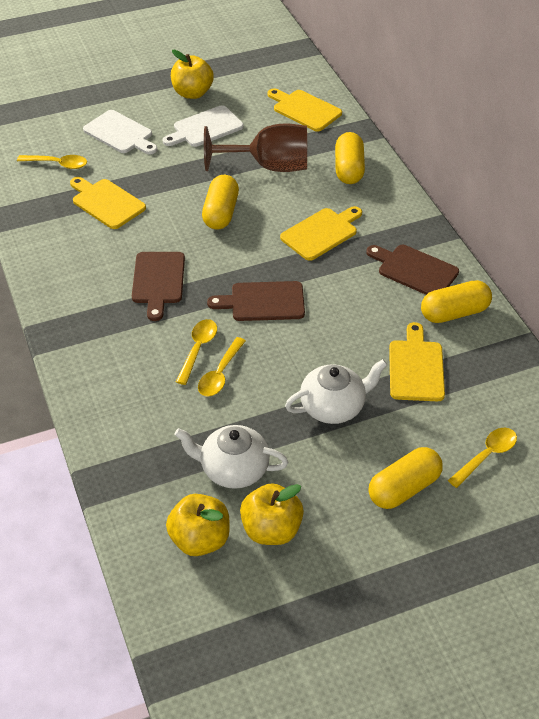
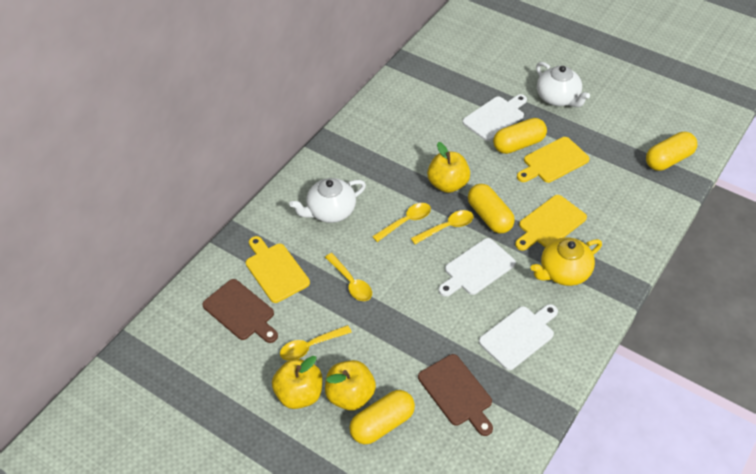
brown cutting board: [132,252,185,321] [207,281,305,321] [366,245,459,295] = 3 -> [202,279,278,343] [418,354,493,436] = 2
brown goblet: [204,124,307,172] = 1 -> none = 0
white cutting board: [83,110,158,154] [163,105,244,147] = 2 -> [439,238,516,297] [462,94,527,141] [479,304,558,370] = 3
yellow cutting board: [70,177,146,229] [267,88,342,131] [280,206,362,261] [389,322,445,401] = 4 -> [246,236,310,303] [515,195,587,251] [517,137,590,183] = 3
yellow teapot: none = 0 -> [530,237,602,286] = 1

